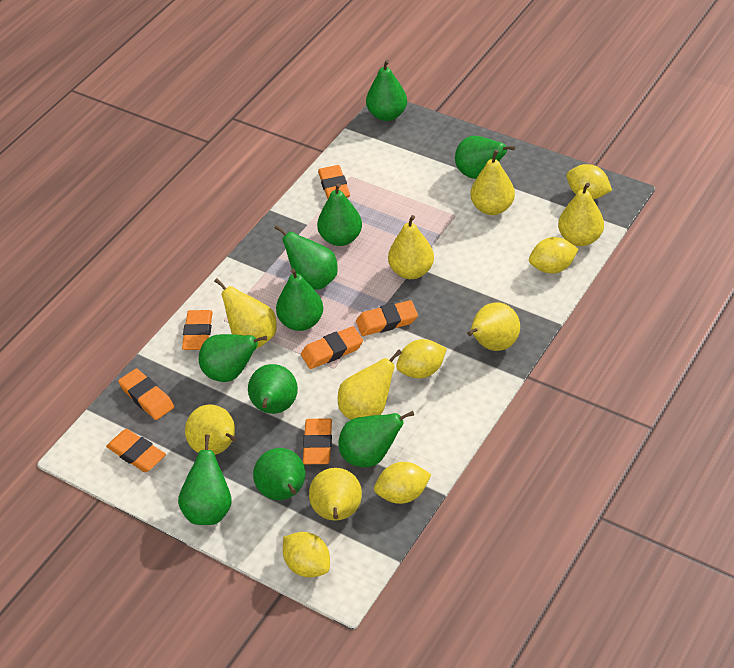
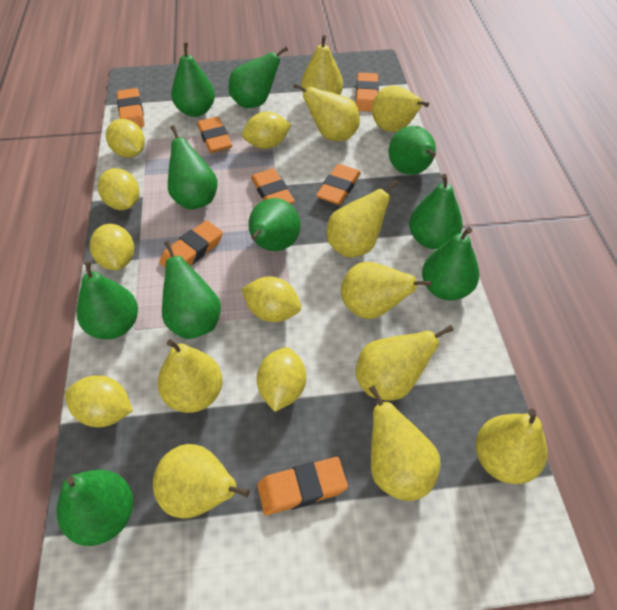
yellow lemon: [283,532,330,578] [374,462,432,504] [396,339,447,378] [529,237,579,274] [566,164,612,199] = 5 -> [65,375,133,427] [90,224,134,270] [98,168,139,210] [106,119,145,158] [241,276,301,322] [242,111,291,149] [257,347,306,412] = 7
yellow pear: [185,404,236,455] [214,278,277,348] [309,468,362,521] [338,350,402,420] [388,215,434,279] [467,302,520,351] [470,150,515,215] [558,183,604,246] = 8 -> [153,444,250,519] [158,339,223,413] [293,83,360,141] [301,35,343,95] [327,180,399,257] [341,262,432,319] [356,325,454,400] [369,385,440,501] [372,85,429,132] [475,409,548,484] = 10

